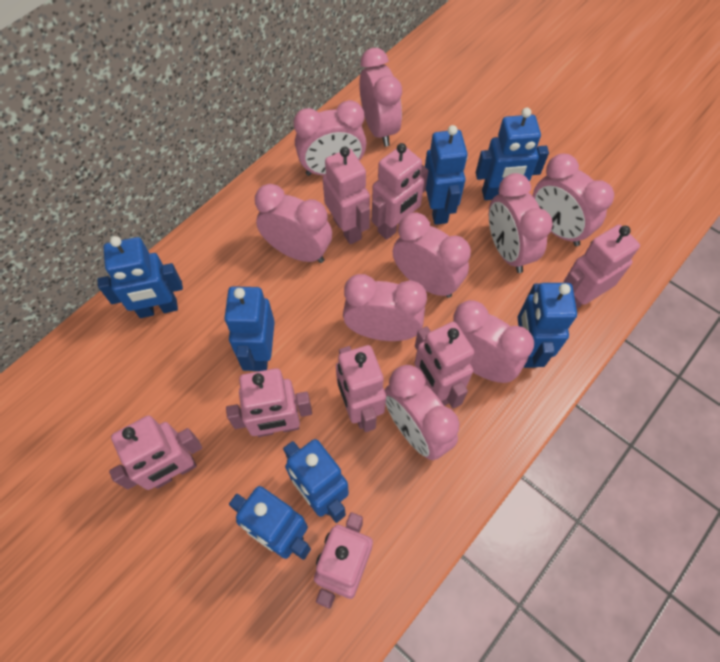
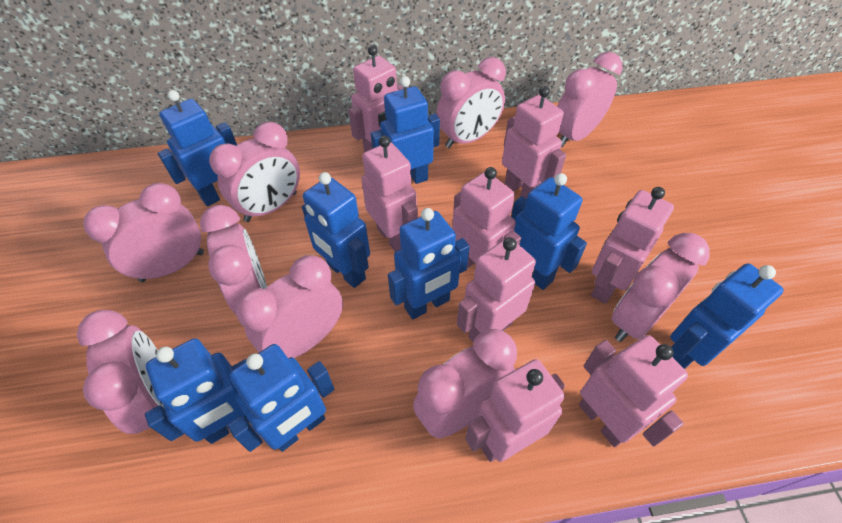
blue robot: [97,236,183,318] [224,286,275,371] [229,486,311,560] [283,439,349,523] [425,125,468,225] [476,108,549,200] [517,283,577,368] = 7 -> [145,338,249,444] [158,90,237,206] [228,344,334,452] [302,172,370,288] [370,76,440,184] [388,208,470,319] [511,173,587,290] [670,263,784,369] = 8

